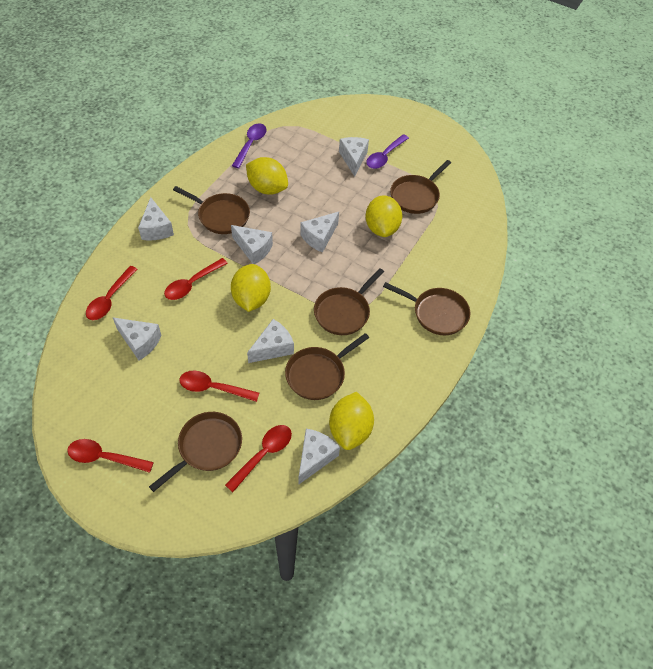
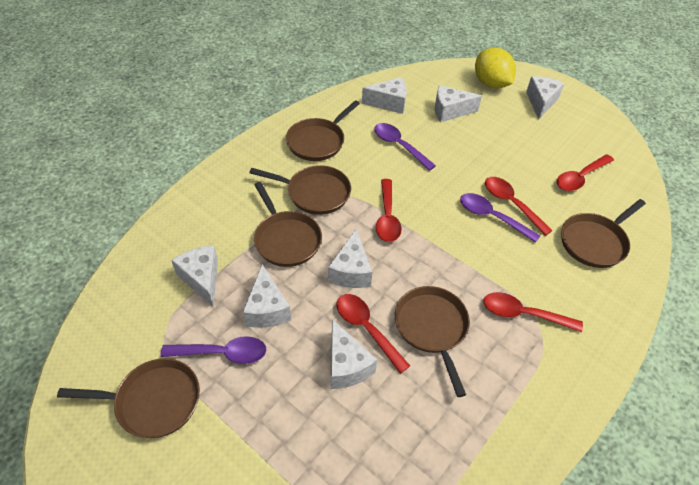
purple spoon: [232,123,267,168] [366,134,409,169] = 2 -> [160,336,267,364] [374,123,436,171] [460,193,541,243] = 3
yellow lemon: [231,264,271,312] [246,157,288,195] [329,392,374,450] [365,195,402,237] = 4 -> [475,48,516,89] = 1

